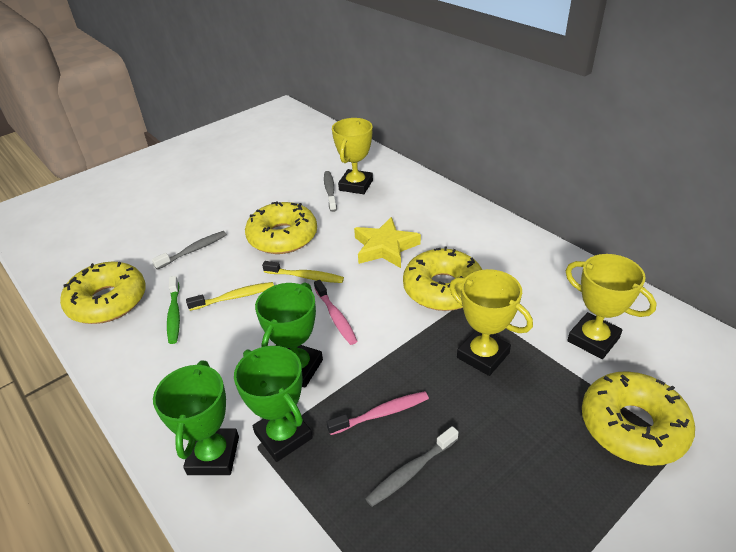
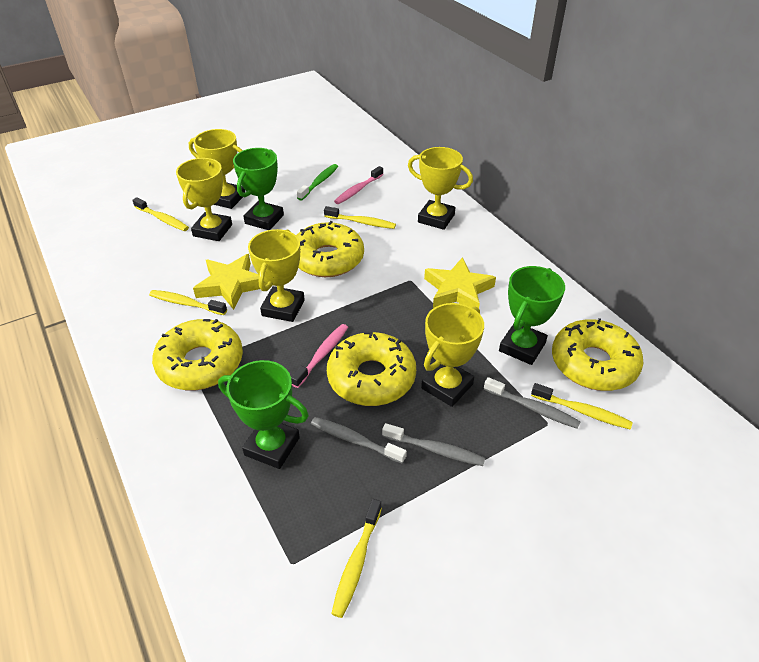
yellow star: [354,217,421,268] = 1 -> [193,254,267,310] [424,257,496,308] = 2
yellow toothbrush: [186,282,274,311] [262,261,344,283] = 2 -> [132,197,189,231] [149,290,227,315] [324,206,396,229] [331,499,382,618] [531,383,633,429] = 5
yellow trophy: [332,118,373,194] [449,269,533,376] [565,254,657,359] = 3 -> [176,158,232,241] [189,129,245,209] [248,229,305,322] [408,147,473,230] [421,303,484,407] = 5

